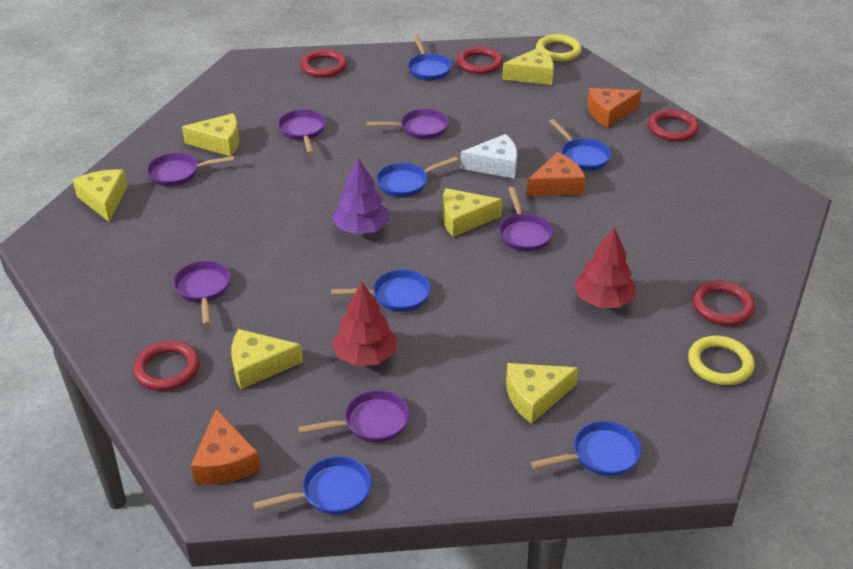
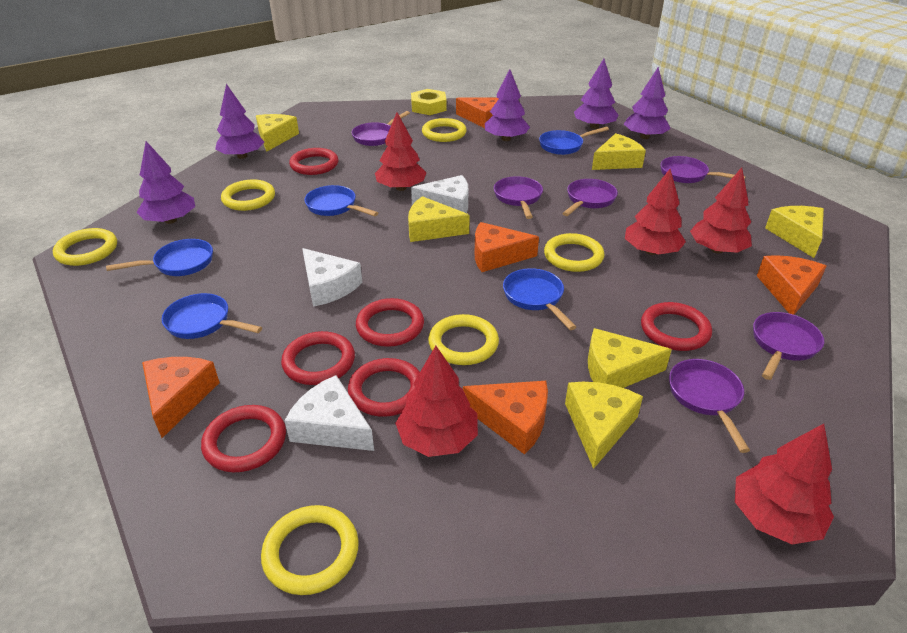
blue pan: [253,456,372,515] [331,269,431,312] [377,157,459,197] [408,35,452,81] [531,421,641,476] [549,119,611,171] = 6 -> [106,239,213,276] [162,293,262,339] [304,185,378,216] [503,268,576,330] [539,127,609,155] = 5
orange cheese: [191,409,261,484] [526,152,585,196] [587,88,642,128] = 3 -> [142,357,220,438] [456,97,498,128] [463,381,548,455] [475,222,539,272] [757,255,826,315] = 5
purple tree: [332,157,389,235] = 1 -> [137,141,195,224] [215,84,264,159] [485,69,530,141] [574,59,618,129] [624,67,671,139] = 5
red ring: [133,341,200,391] [300,49,347,78] [457,46,503,74] [648,109,699,142] [692,281,755,326] = 5 -> [201,405,286,472] [281,331,355,385] [289,148,338,175] [348,358,420,417] [356,298,424,347] [641,302,712,351] = 6
red tree: [332,282,397,366] [574,227,635,308] = 2 -> [375,112,427,191] [395,346,478,457] [625,169,686,255] [690,167,752,253] [735,424,834,544] = 5
white cheese: [460,134,517,179] = 1 -> [285,375,374,451] [302,248,362,307] [411,175,468,213] = 3
yellow nut: none = 0 -> [411,89,447,115] = 1
yellow ring: [536,34,582,62] [688,336,755,385] = 2 -> [53,228,117,266] [221,180,275,211] [261,505,359,595] [422,118,467,142] [428,314,499,365] [544,233,605,272] = 6

